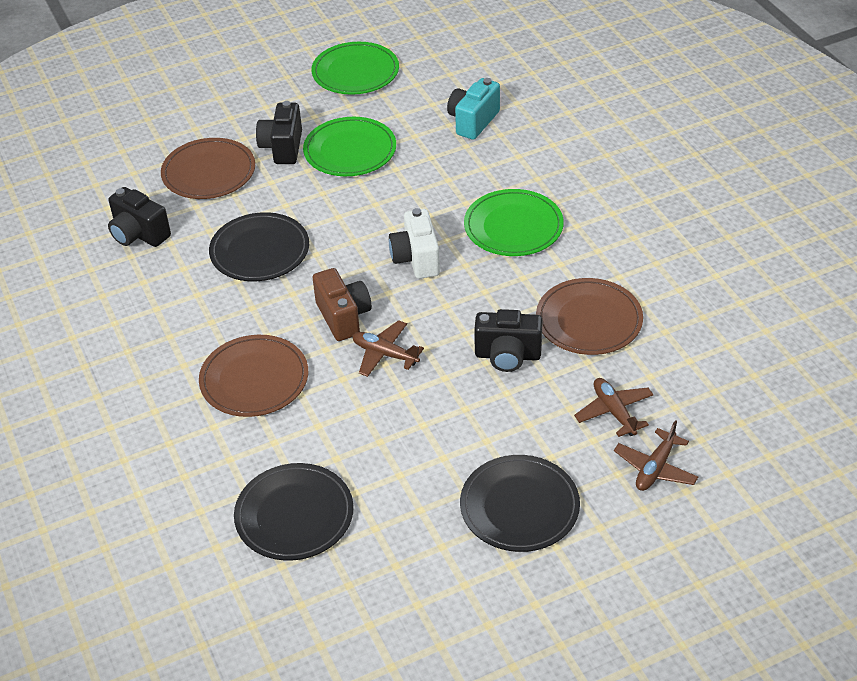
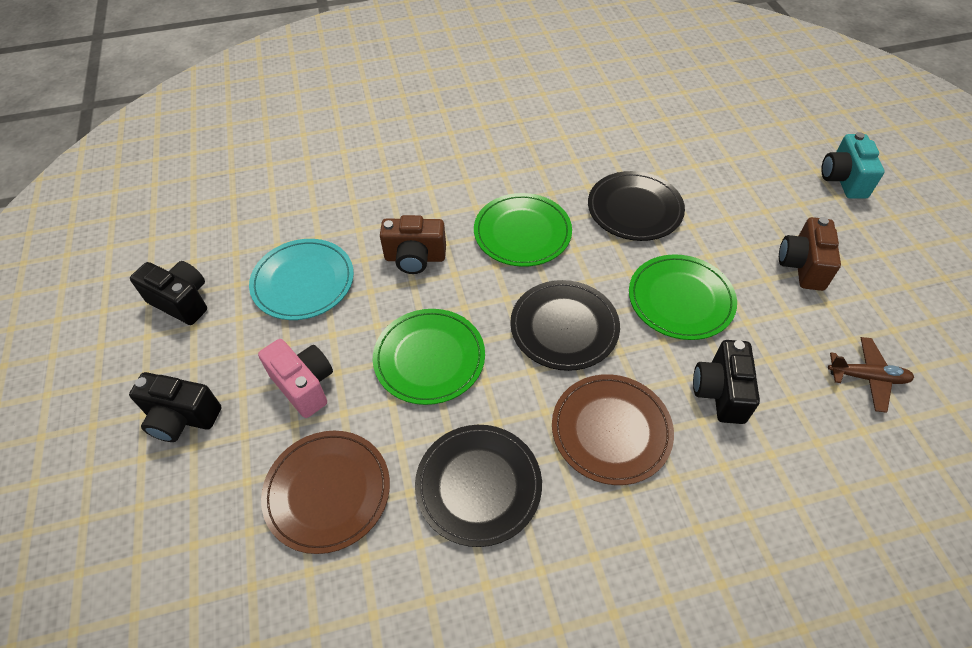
brown camera: [313,268,372,341] = 1 -> [380,215,446,274] [779,217,841,291] = 2
brown plane: [353,320,424,377] [574,378,654,437] [614,420,698,491] = 3 -> [828,337,914,413] = 1
brown plate: [161,138,255,199] [199,335,308,417] [536,278,643,355] = 3 -> [261,431,390,554] [552,374,674,485] = 2
pink camera: none = 0 -> [258,339,333,418] = 1
turquoise plate: none = 0 -> [249,239,354,320] = 1
white camera: [389,208,440,279] = 1 -> none = 0

